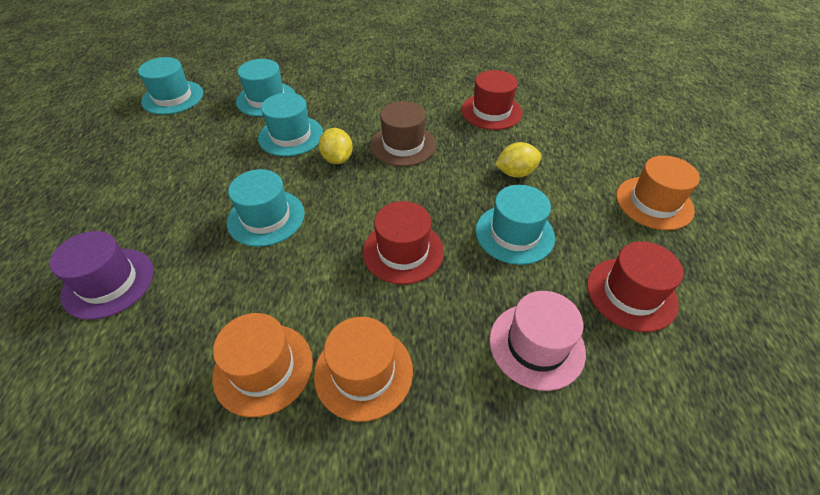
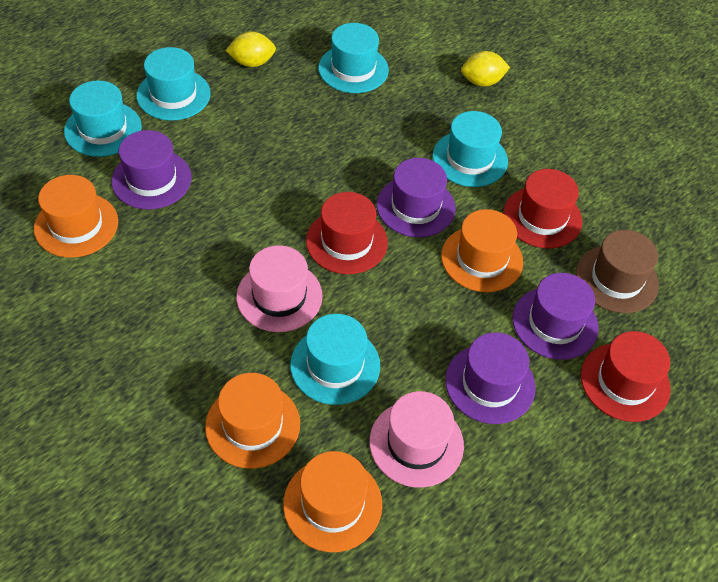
orange hat: [212,313,313,417] [314,317,413,422] [616,155,700,230] = 3 -> [34,175,118,258] [205,373,300,469] [283,451,382,552] [441,209,523,292] = 4
pink hat: [489,291,586,391] = 1 -> [236,245,323,332] [370,391,464,488] = 2
purple hat: [50,231,154,320] = 1 -> [111,130,192,210] [377,158,456,237] [445,332,536,424] [512,273,598,360] = 4

